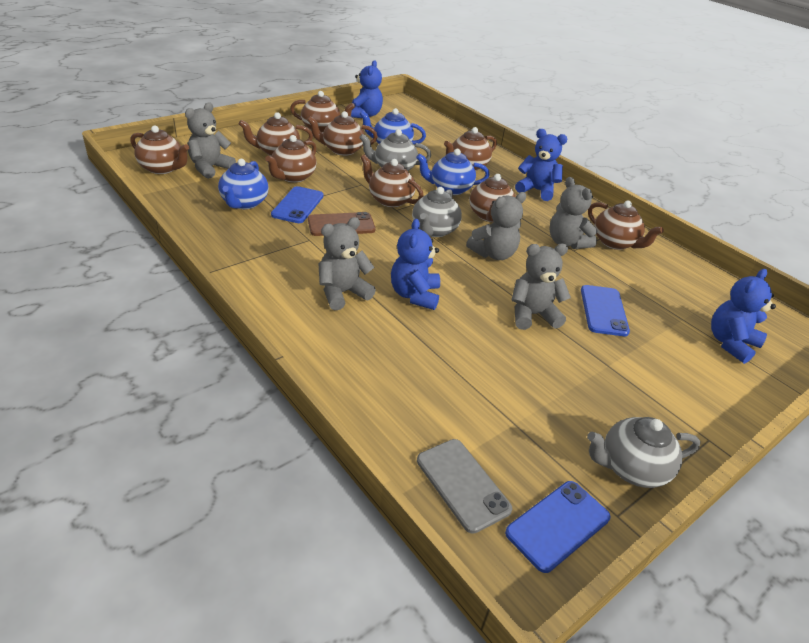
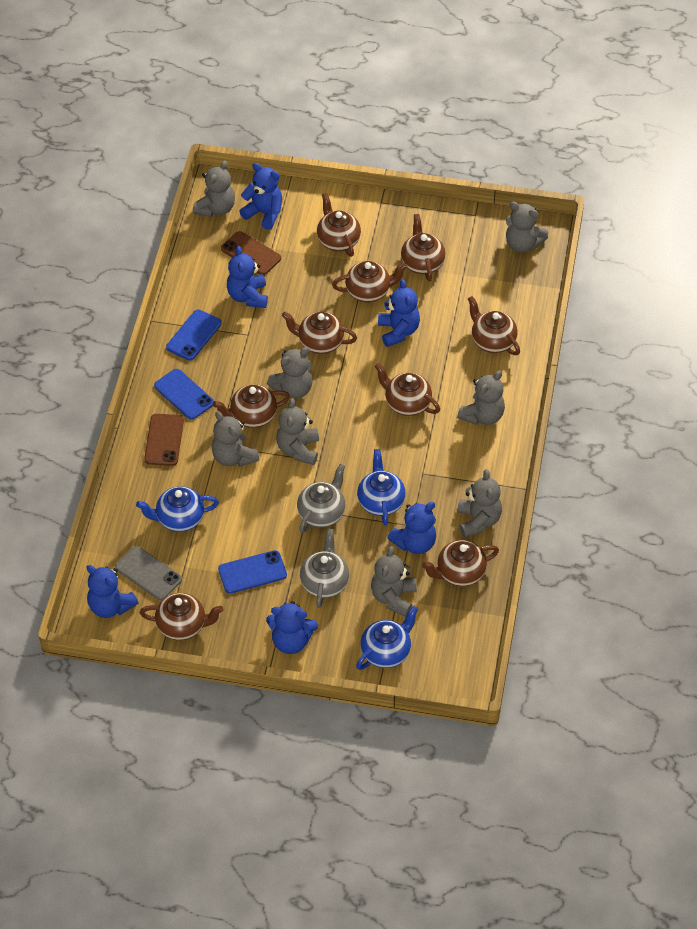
blue teddy bear: [351,60,383,118] [391,219,440,310] [515,129,567,201] [711,269,776,364] = 4 -> [87,565,139,618] [227,246,268,308] [239,163,282,230] [266,601,318,654] [378,279,420,347] [387,502,436,554] = 6
brown phone: [308,212,376,236] = 1 -> [144,414,184,466] [221,231,281,275] = 2
grey teapot: [359,129,431,171] [412,187,462,237] [587,417,701,488] = 3 -> [297,464,345,533] [300,529,349,608] = 2
grey teddy bear: [185,102,236,179] [318,217,376,310] [466,192,527,260] [512,244,571,330] [549,177,598,249] = 5 -> [193,161,235,217] [212,411,259,467] [267,347,312,399] [276,398,319,465] [371,546,416,617] [457,370,505,425] [457,469,502,537] [506,202,548,253] = 8

